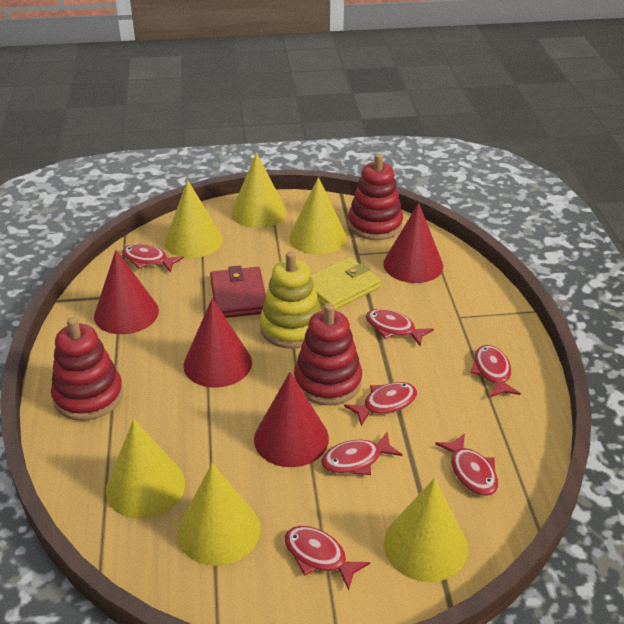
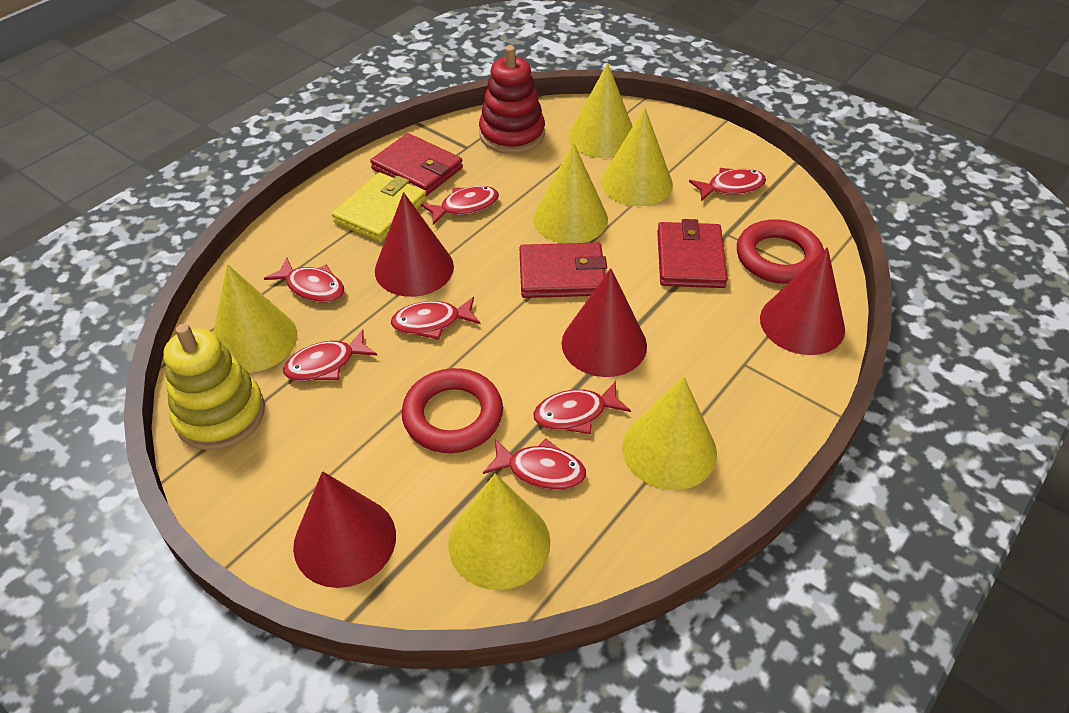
red ring: none = 0 -> [402,368,503,453] [737,219,824,284] = 2
red stacking toy: [51,317,123,421] [294,303,362,405] [348,154,403,240] = 3 -> [479,46,545,154] = 1
red wallet: [210,266,266,318] = 1 -> [370,133,463,196] [520,243,607,298] [657,219,728,288] = 3

